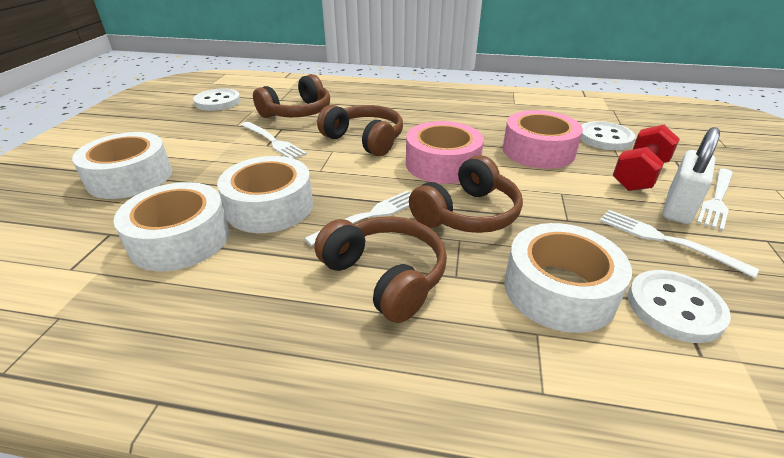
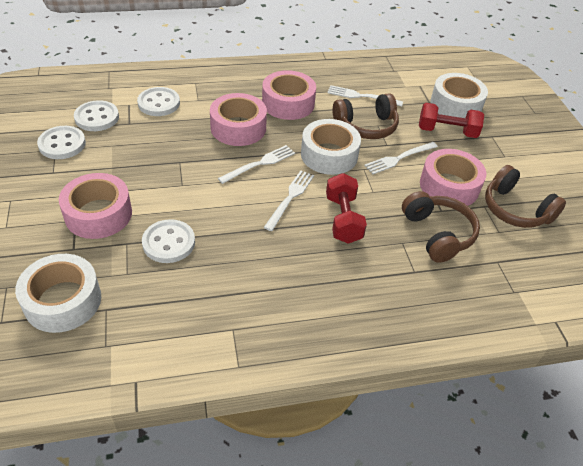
brown headphones: [253,74,330,118] [314,216,447,323] [317,105,403,156] [409,155,523,233] = 4 -> [333,93,399,139] [402,191,480,263] [485,165,566,228] = 3
pink tape: [406,121,484,184] [503,110,583,169] = 2 -> [59,173,132,239] [210,93,267,146] [262,70,316,120] [420,149,486,206] = 4
red dumbbell: [612,125,680,191] = 1 -> [326,173,367,244] [419,103,484,138] = 2
white button: [193,88,241,111] [580,121,635,150] [628,270,731,343] = 3 -> [37,126,86,159] [74,100,119,131] [137,87,180,116] [142,219,195,263] = 4
white padlock: [663,127,720,224] = 1 -> none = 0
white tape: [72,132,172,199] [114,182,229,271] [217,156,313,233] [504,223,632,333] = 4 -> [15,254,101,333] [301,119,361,175] [430,73,488,118] = 3

